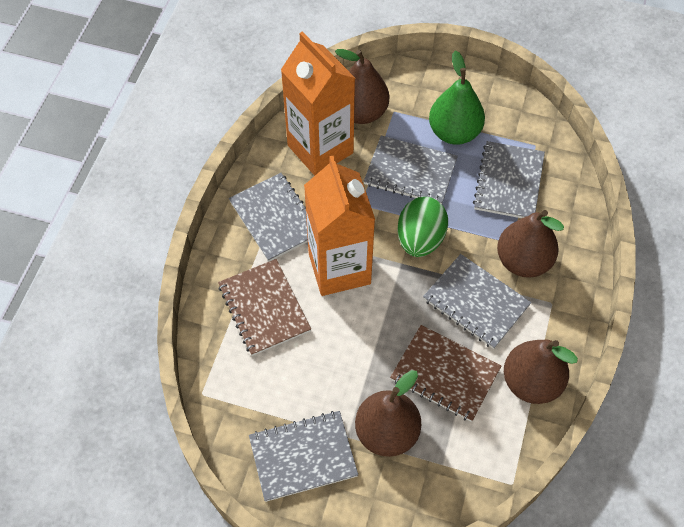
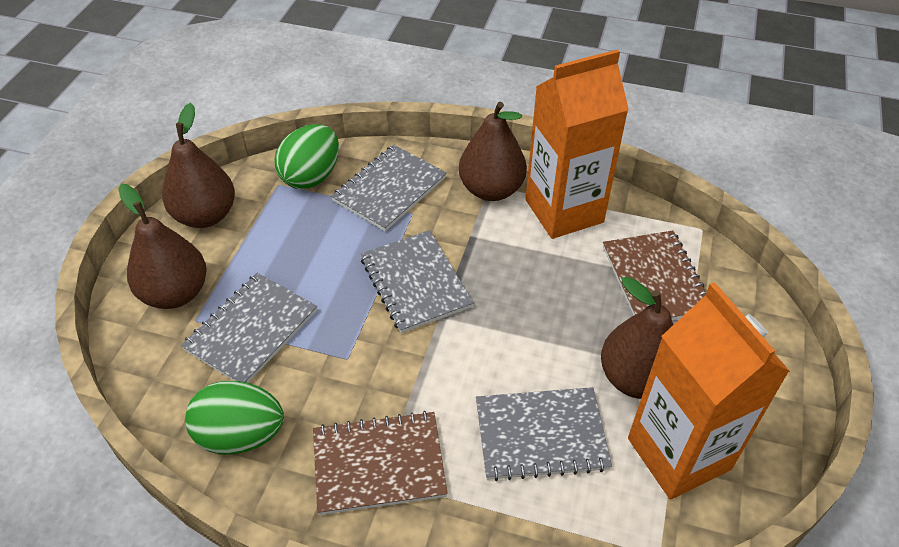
green egg: [397,197,448,257] = 1 -> [185,381,284,455] [274,124,339,189] = 2
green pear: [429,51,485,145] = 1 -> none = 0
grey notebook: [229,173,308,262] [249,411,358,502] [364,136,458,204] [423,254,531,349] [473,141,545,218] = 5 -> [181,273,317,383] [331,145,447,231] [361,230,474,333] [476,387,612,481] = 4

